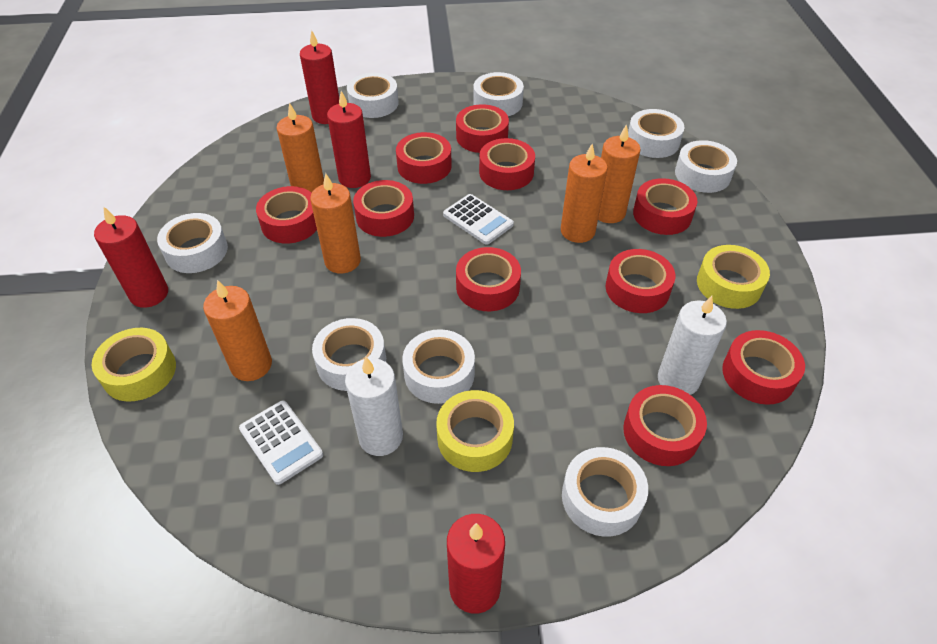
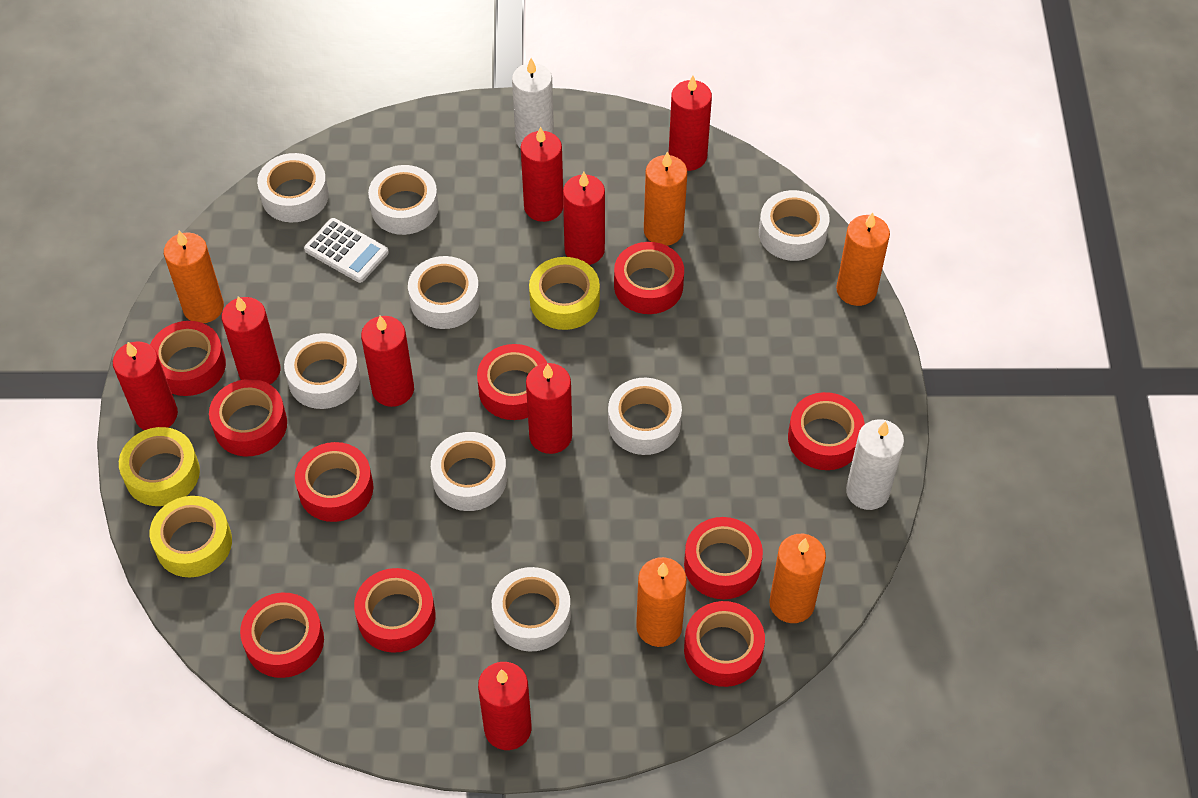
red candle: [94,207,168,308] [300,30,339,124] [327,91,371,188] [447,514,505,614] = 4 -> [113,341,178,430] [222,296,280,384] [361,316,414,407] [478,662,531,750] [521,127,563,222] [526,363,572,454] [563,171,605,265] [669,76,712,171] = 8
white calculator: [239,400,323,485] [443,194,514,245] = 2 -> [304,218,389,283] = 1

